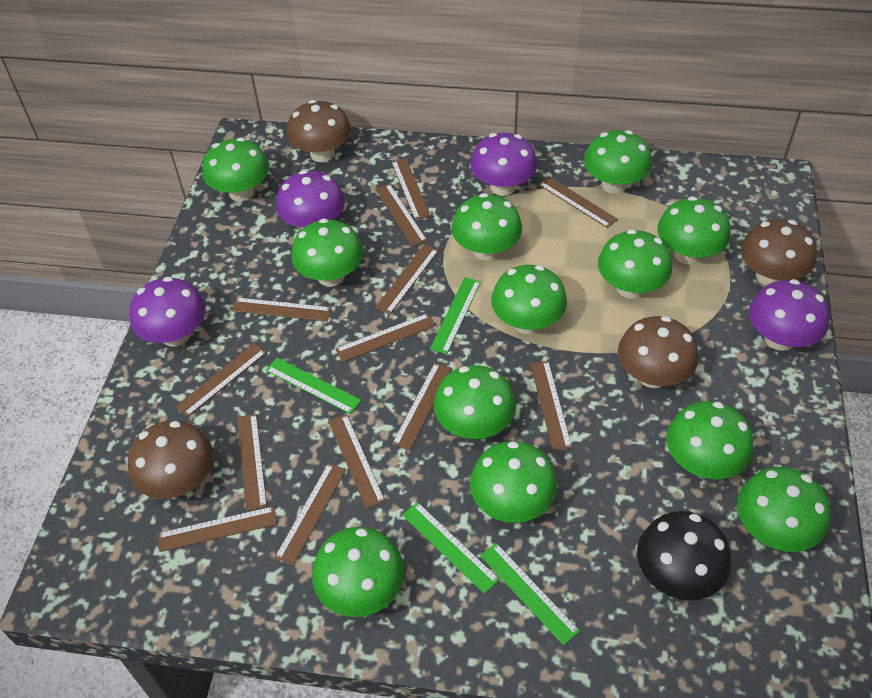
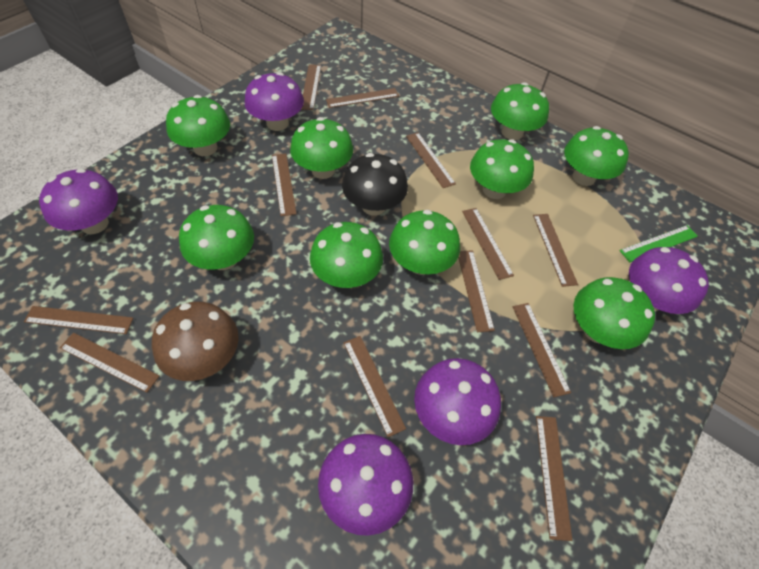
brown mushroom: [128,420,214,499] [287,100,351,162] [618,316,699,388] [741,219,817,286] = 4 -> [152,301,239,381] = 1
brown ruler: [158,506,277,552] [175,343,267,417] [231,297,331,321] [237,414,267,511] [274,463,346,566] [329,414,385,509] [335,313,435,362] [375,184,427,246] [375,245,439,314] [391,158,431,220] [392,363,452,451] [530,361,572,451] [538,176,618,228] = 13 -> [24,306,133,334] [60,332,160,393] [272,153,297,216] [301,64,321,110] [326,88,399,108] [343,336,406,437] [406,132,456,188] [458,250,495,332] [462,208,514,280] [512,303,571,397] [533,214,578,287] [536,416,572,541] = 12
green mushroom: [203,138,269,201] [291,219,363,286] [312,527,405,617] [434,365,516,439] [451,193,522,260] [470,441,557,523] [491,265,567,334] [584,130,652,194] [598,229,672,299] [657,196,730,265] [666,401,753,479] [737,467,830,552] = 12 -> [166,95,230,156] [179,205,254,270] [290,117,353,179] [310,222,383,288] [389,210,460,275] [470,139,534,199] [491,82,549,140] [564,126,629,186] [574,277,655,349] = 9
green ruler: [266,358,361,414] [402,502,500,594] [430,277,481,354] [480,543,580,645] = 4 -> [620,225,698,263] = 1
purple mushroom: [129,277,206,347] [276,170,345,229] [470,133,537,196] [749,279,829,351] = 4 -> [39,168,118,234] [245,72,304,131] [318,434,413,536] [414,358,501,445] [629,247,709,314] = 5

